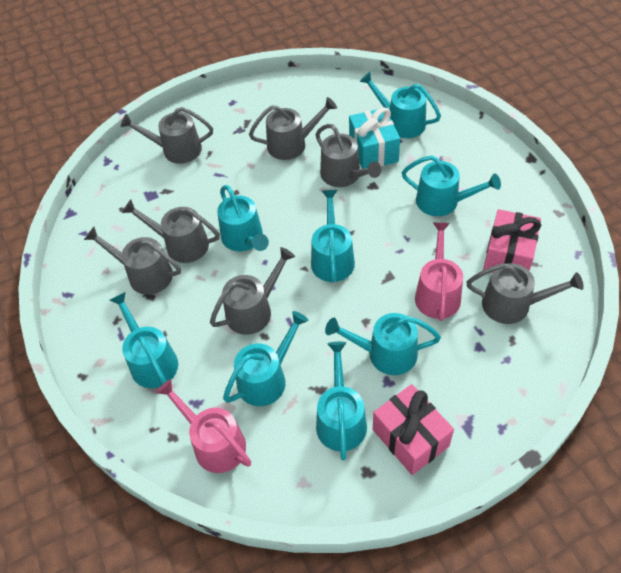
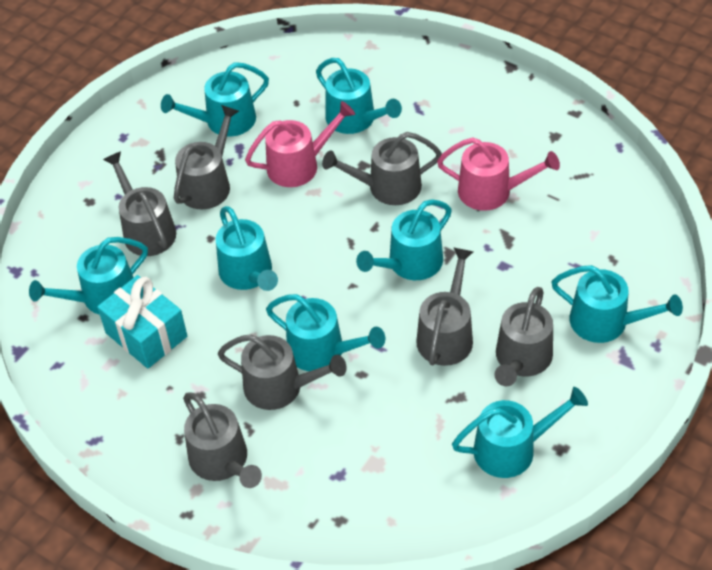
pink gift: [373,384,454,475] [483,209,541,273] = 2 -> none = 0

